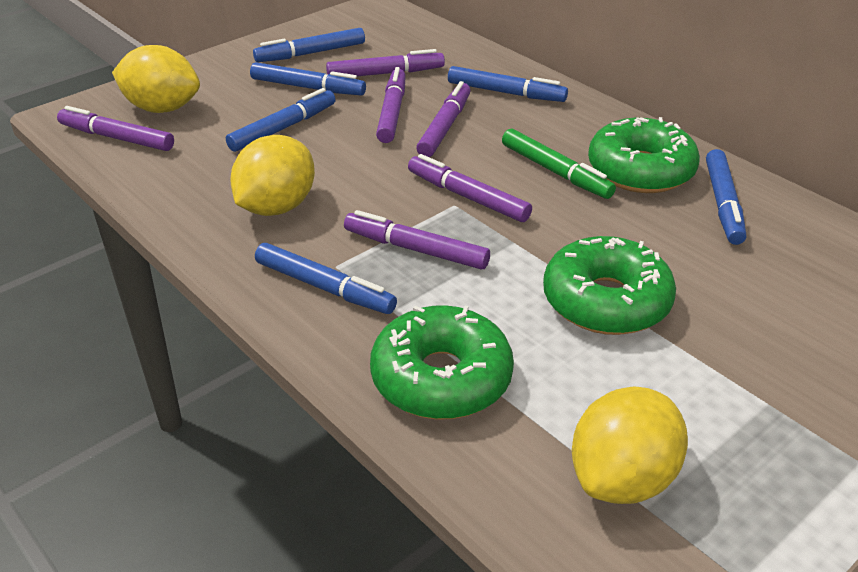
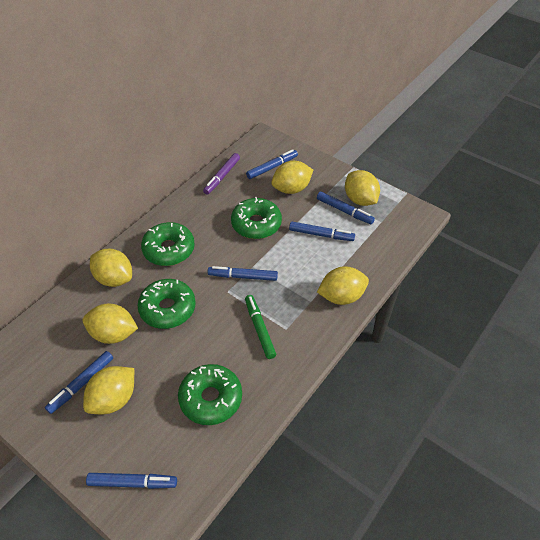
green donut: [370,305,514,419] [543,236,676,335] [588,117,700,193] = 3 -> [137,279,196,329] [141,222,195,266] [178,364,242,425] [231,197,282,239] = 4
purple marker: [57,106,174,151] [326,49,445,76] [344,210,490,270] [376,67,406,143] [408,154,532,222] [416,81,470,157] = 6 -> [203,153,240,195] = 1
yellow lemon: [112,45,200,113] [230,135,315,216] [572,387,688,504] = 3 -> [82,303,138,344] [83,366,134,414] [90,249,132,287] [271,161,313,194] [317,266,369,305] [345,170,380,206] = 6

